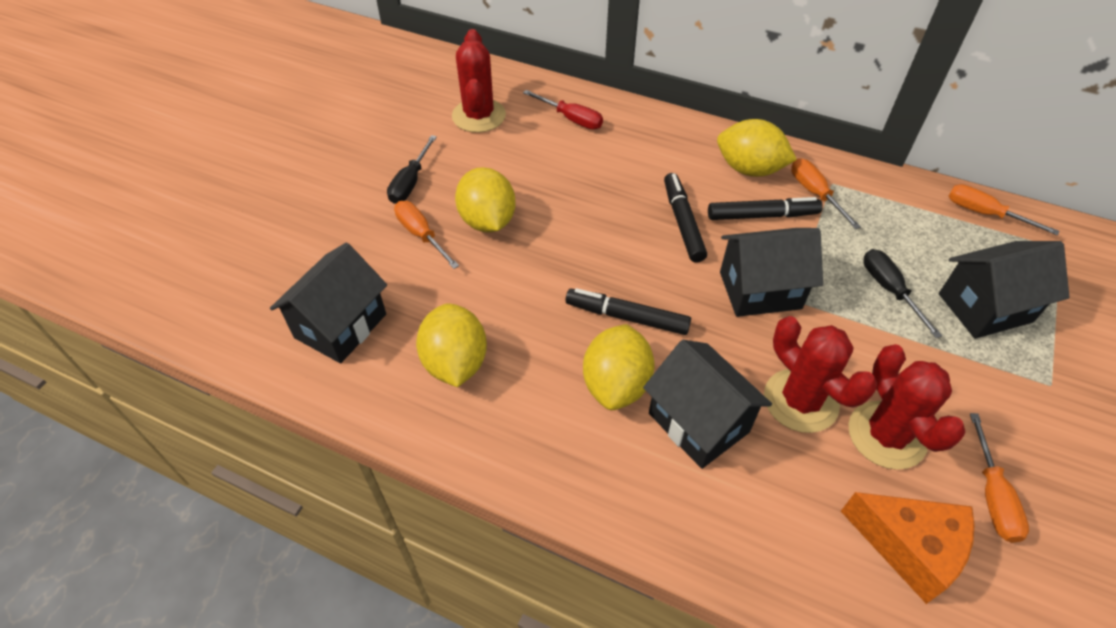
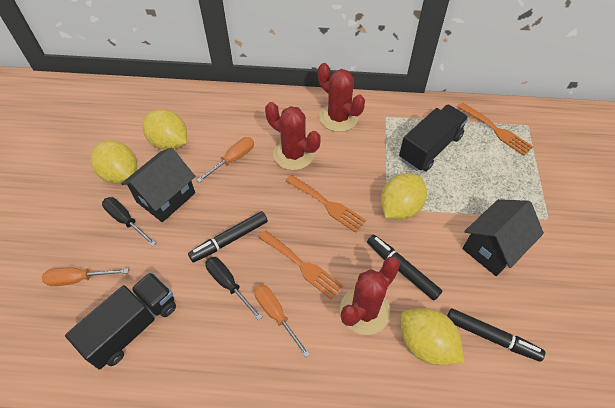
black house: [270,243,387,363] [643,340,772,469] [720,228,823,317] [939,241,1069,339] = 4 -> [121,148,196,222] [463,199,544,276] = 2
black truck: none = 0 -> [65,272,176,370] [399,104,469,171] = 2
orange cheese: [841,492,975,604] = 1 -> none = 0
orange fork: none = 0 -> [259,230,343,299] [286,175,366,233] [458,103,533,156] = 3
orange screwdriver: [394,201,459,269] [791,158,861,229] [949,184,1059,236] [970,413,1029,543] = 4 -> [42,268,129,286] [197,137,254,183] [254,285,310,357] = 3
red screwdriver: [523,90,603,129] = 1 -> none = 0

